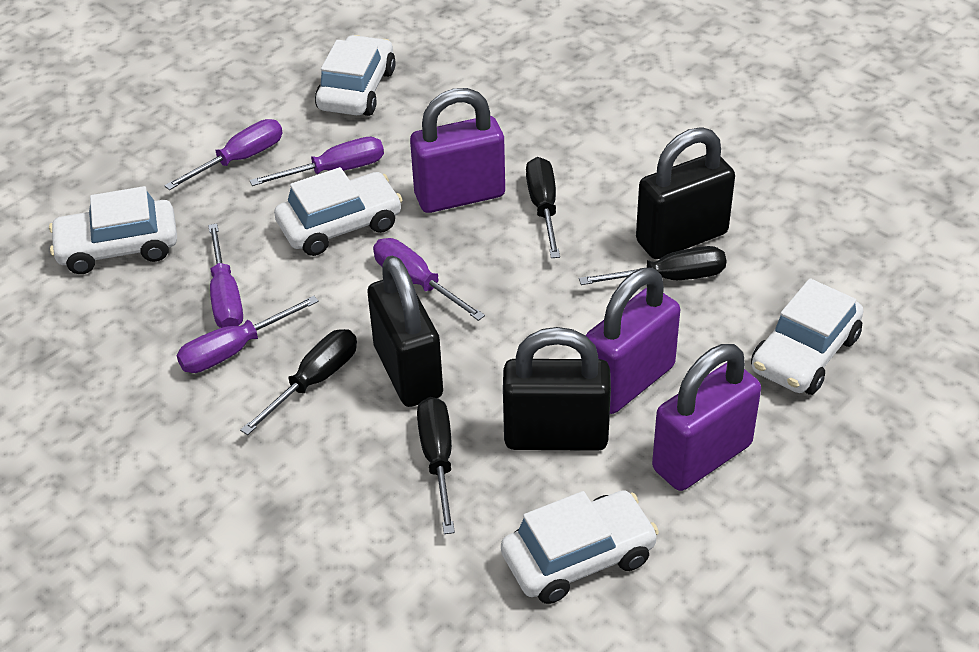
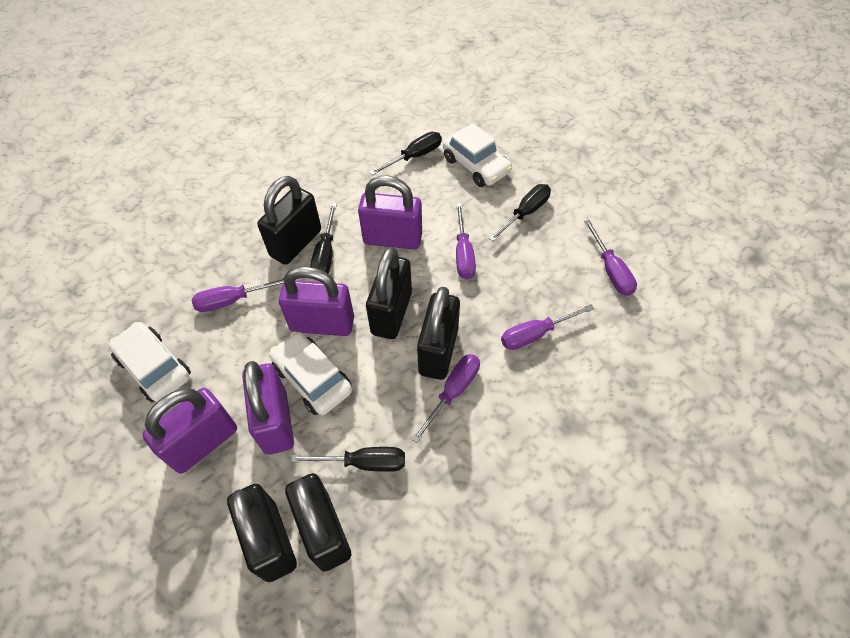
black padlock: [367,256,443,407] [503,327,611,451] [636,127,735,259] = 3 -> [227,484,297,582] [257,176,321,265] [285,473,351,571] [366,247,412,339] [417,287,460,380] = 5
purple padlock: [410,88,505,213] [586,268,680,414] [652,344,761,491] = 3 -> [142,388,237,474] [242,361,294,455] [279,266,354,336] [358,176,422,249] = 4
white car: [49,186,177,274] [274,167,402,256] [315,35,396,116] [501,490,659,604] [751,278,864,395] = 5 -> [108,322,191,402] [269,332,352,415] [443,123,512,187] = 3

